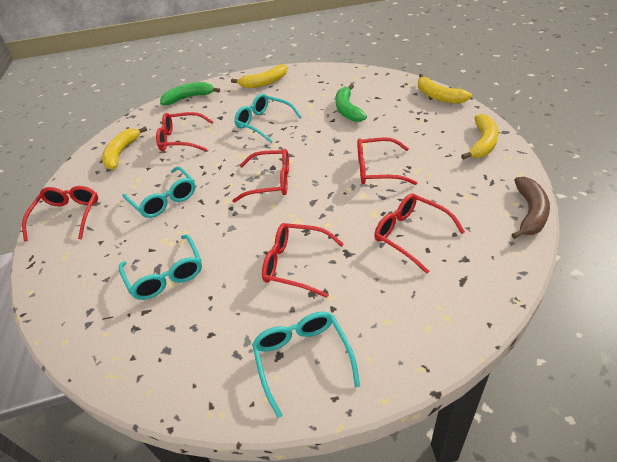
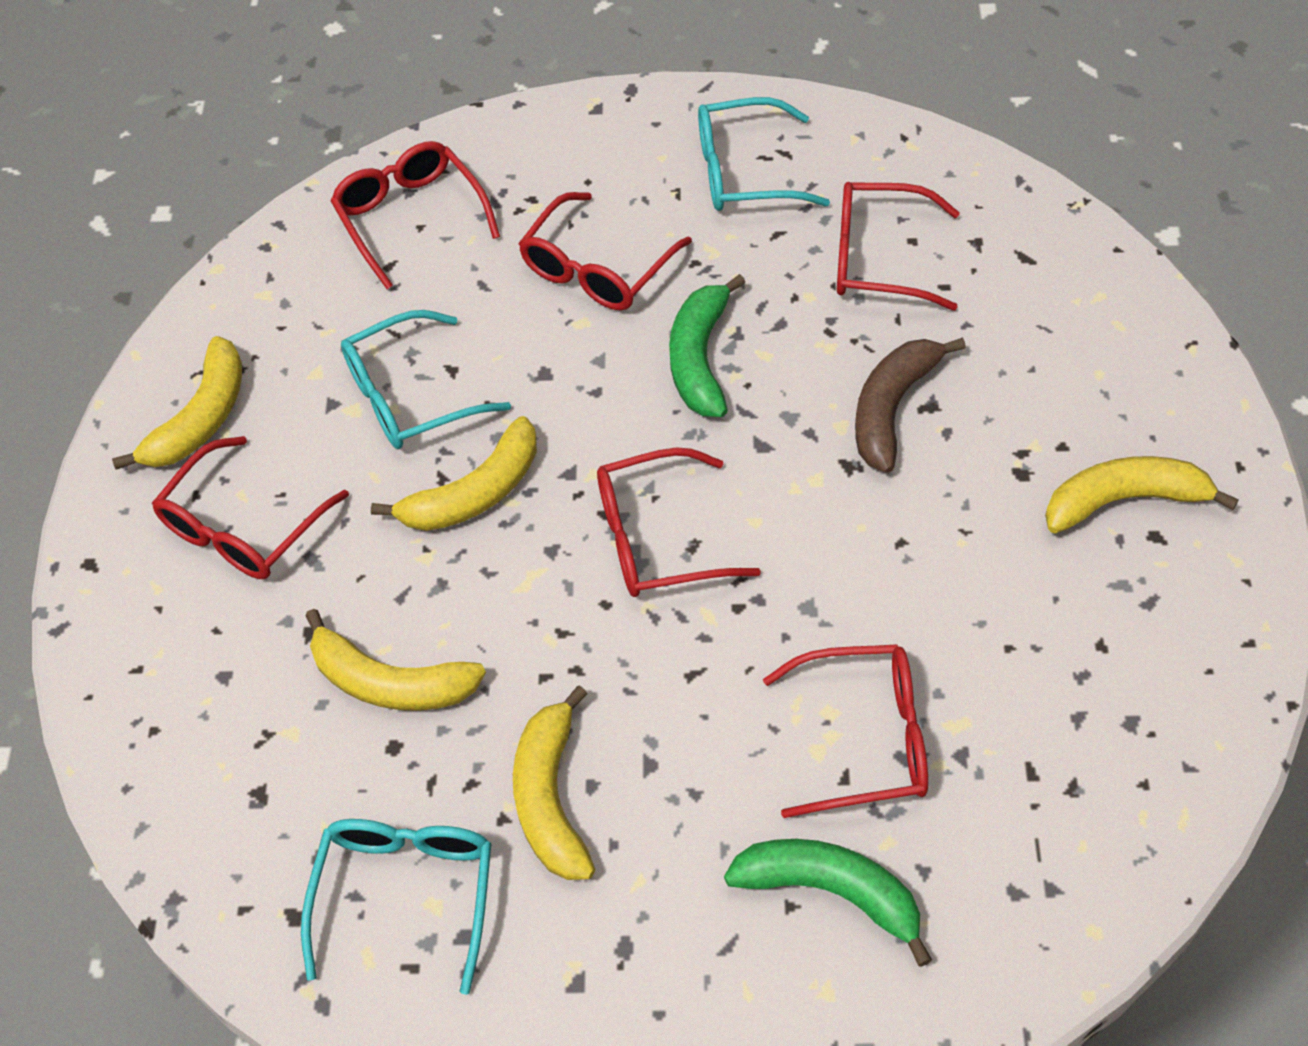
turquoise glasses: [119,235,202,300] [123,166,195,218] [234,94,302,143] [252,312,360,418] = 4 -> [301,819,492,995] [341,310,511,449] [698,97,830,211] = 3
yellow banana: [102,127,147,170] [231,64,287,88] [418,74,472,104] [461,114,498,160] = 4 -> [112,336,242,470] [305,609,486,711] [371,416,537,531] [513,685,595,880] [1045,456,1239,534] = 5

